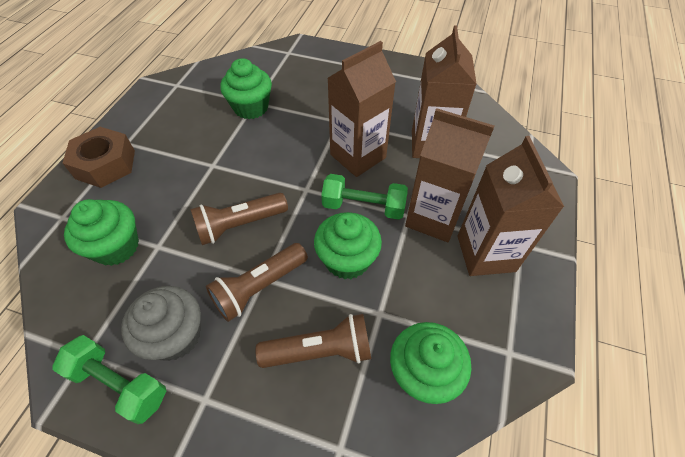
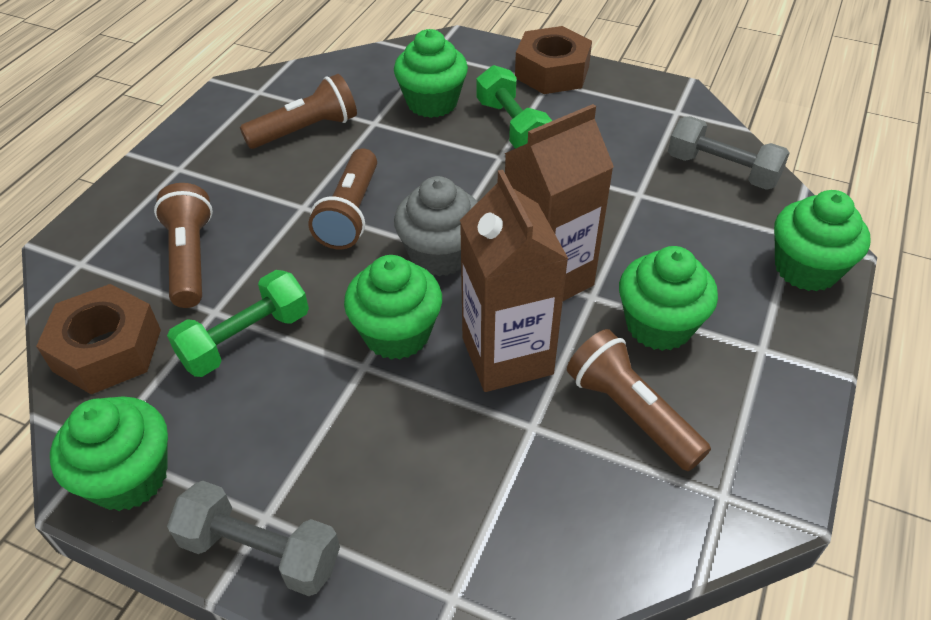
brown carton: [328,41,396,177] [405,108,494,242] [412,25,477,158] [457,136,564,276] = 4 -> [460,170,568,392] [505,104,614,301] = 2
brown flashlight: [190,193,288,245] [206,243,308,322] [255,314,371,368] = 3 -> [154,183,213,308] [240,74,357,149] [308,148,377,249] [567,329,711,471] = 4
brown nut: [63,127,135,188] = 1 -> [36,284,161,394] [515,26,592,94] = 2
green cupcake: [64,199,139,266] [220,58,272,119] [314,212,382,279] [390,322,471,404] = 4 -> [50,396,168,511] [344,255,442,360] [394,29,468,118] [619,246,718,351] [774,190,870,292] = 5
grey dumbbell: none = 0 -> [167,481,340,596] [668,116,790,190] = 2

